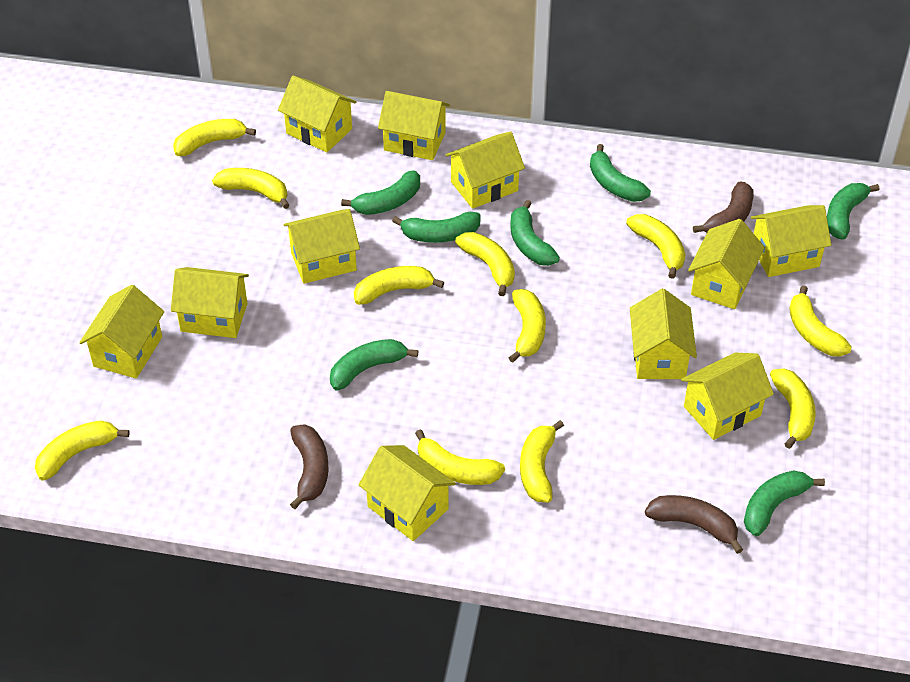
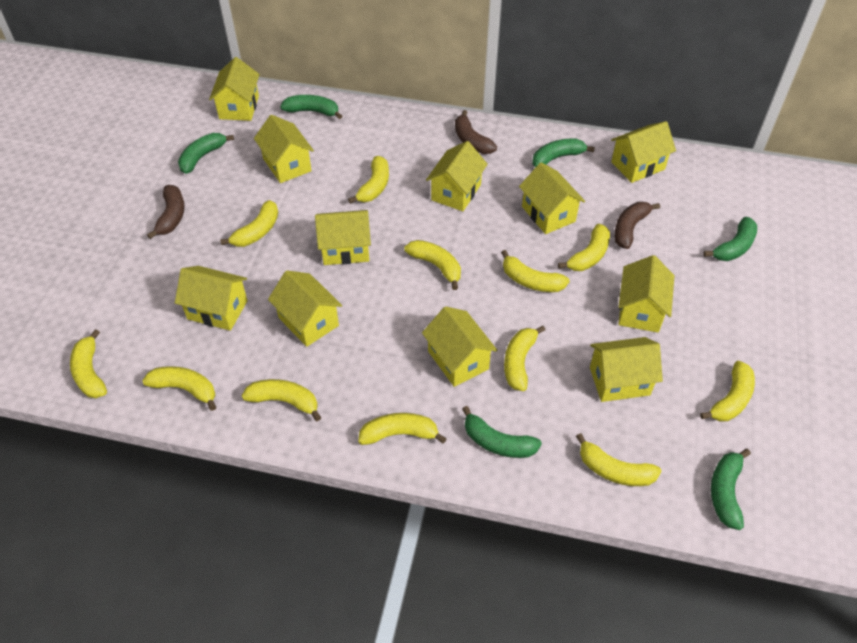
green banana: [330,339,418,390] [341,170,420,215] [392,212,481,243] [510,200,560,266] [590,144,651,202] [744,470,825,536] [827,183,880,240] = 7 -> [178,133,234,174] [280,95,342,119] [462,406,542,458] [532,139,595,168] [703,217,757,261] [711,449,751,530] = 6
yellow banana: [35,420,130,481] [173,119,256,156] [212,168,290,209] [354,266,444,305] [415,429,505,485] [455,232,515,296] [508,289,546,363] [520,420,564,503] [626,214,685,279] [770,368,816,449] [789,286,852,357] = 11 -> [70,329,107,398] [142,366,216,411] [220,200,278,247] [242,379,321,421] [348,156,389,204] [358,413,447,445] [404,240,461,290] [501,250,570,292] [504,326,545,391] [558,224,610,271] [576,433,661,486] [700,361,755,421] = 12

